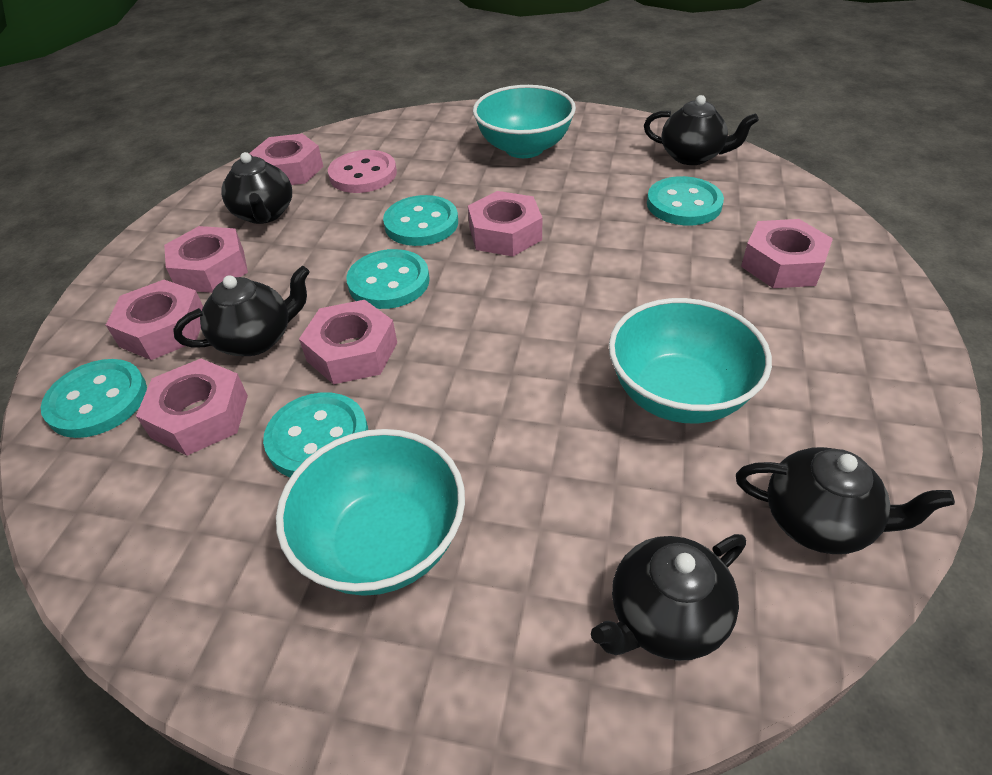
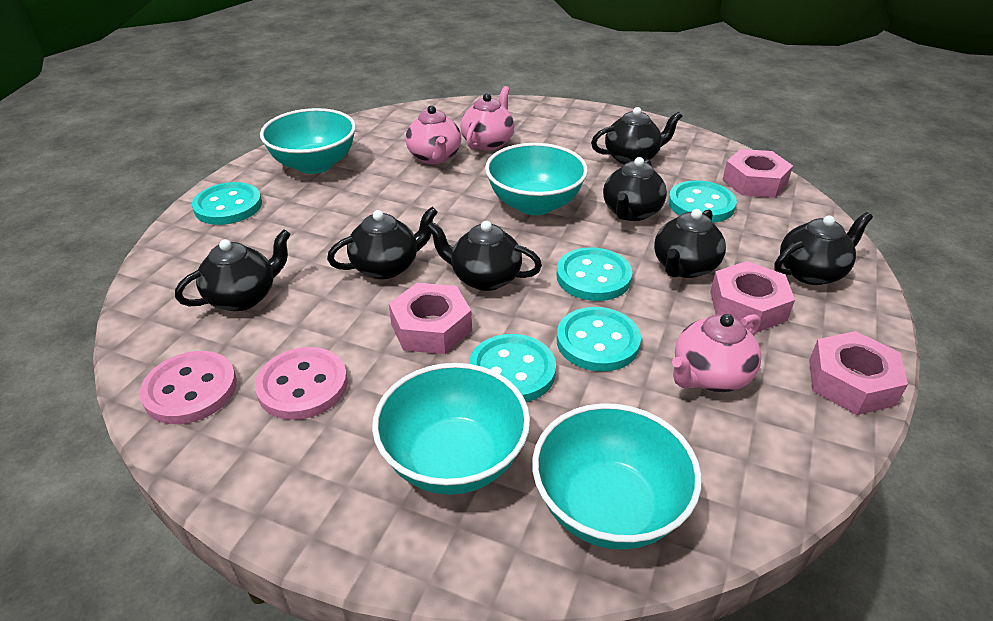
black teapot: [173,266,310,356] [221,152,292,224] [591,534,746,661] [644,95,759,165] [736,447,955,554] = 5 -> [175,229,291,311] [327,207,438,279] [426,221,542,291] [591,107,683,165] [603,157,667,221] [654,209,726,278] [774,212,873,285] = 7
pink button: [328,150,397,193] = 1 -> [139,351,237,424] [255,347,348,420] = 2
pink nut: [106,280,203,360] [136,359,248,456] [164,226,248,293] [249,133,324,185] [299,300,397,385] [468,191,542,257] [741,219,833,288] = 7 -> [389,283,472,354] [710,261,795,333] [723,149,793,198] [809,331,908,415] = 4
pink teapot: none = 0 -> [406,105,461,164] [460,86,515,151] [672,314,761,392] = 3
turquoise bowl: [276,429,465,596] [473,85,576,158] [609,298,772,423] = 3 -> [260,108,356,174] [372,363,530,495] [485,143,588,215] [532,403,702,550] = 4

